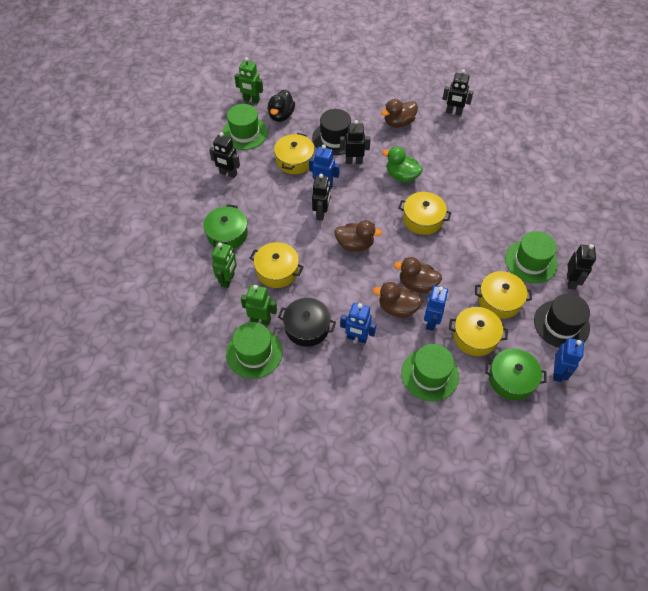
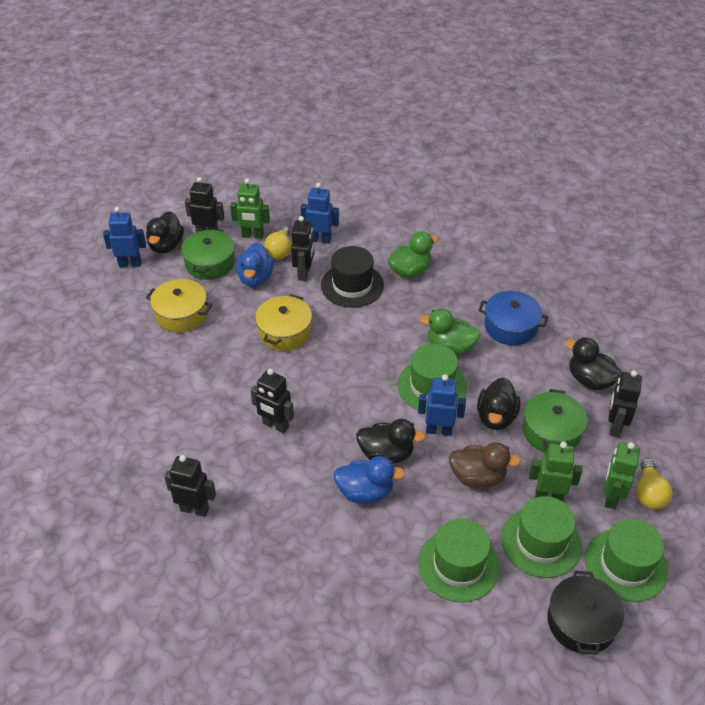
black duck: [267,89,295,122] = 1 -> [146,211,184,253] [356,419,426,463] [477,377,521,430] [565,337,622,390] = 4
black hat: [312,109,351,155] [534,294,590,348] = 2 -> [321,246,384,308] = 1
blue duck: none = 0 -> [236,242,274,287] [333,456,405,504] = 2
blue pot: none = 0 -> [478,291,548,345] = 1
blue robot: [309,145,340,190] [340,303,376,343] [424,286,448,331] [553,338,584,382] = 4 -> [103,207,146,267] [300,183,339,244] [418,374,466,436] = 3
brown duck: [334,220,382,252] [373,282,423,318] [381,99,418,128] [394,257,442,293] = 4 -> [449,442,521,488] = 1
green duck: [382,147,423,182] = 1 -> [388,231,439,278] [419,308,481,355] = 2
yellow light bulb: none = 0 -> [264,226,292,260] [636,458,673,509] = 2
yellow pot: [250,242,303,288] [274,133,315,174] [399,192,451,235] [449,307,508,356] [475,271,532,319] = 5 -> [146,279,212,333] [255,294,312,351] = 2

